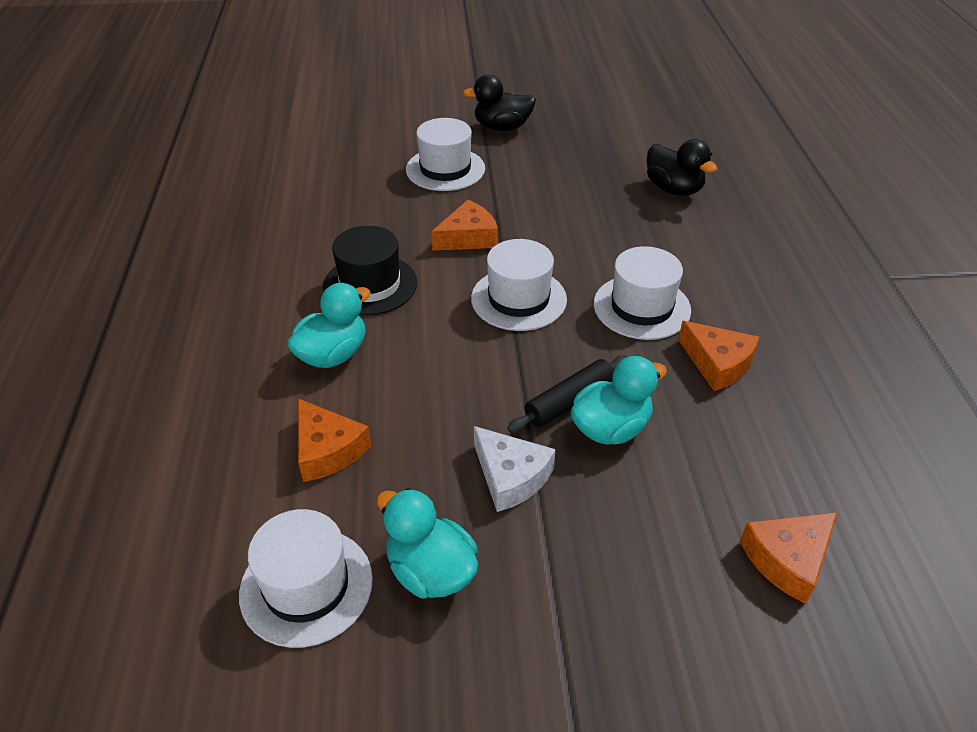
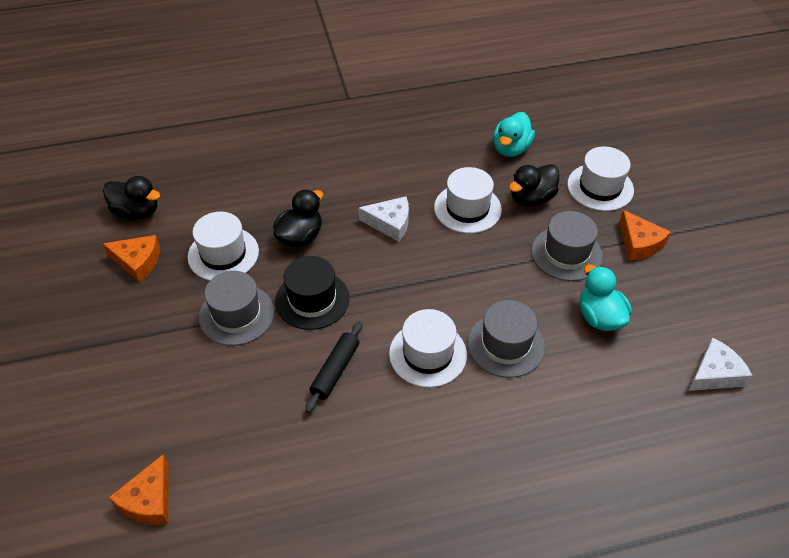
black duck: [463,75,536,131] [647,139,718,196] = 2 -> [103,176,160,220] [273,189,323,247] [509,164,559,207] = 3
grey hat: none = 0 -> [199,271,274,346] [468,300,545,378] [531,211,603,281] = 3
orange cheese: [298,398,371,482] [431,200,498,251] [678,321,759,391] [740,512,837,604] = 4 -> [102,235,160,282] [109,454,168,525] [619,210,671,260] = 3
turquoise duck: [287,283,371,368] [376,488,478,599] [571,356,667,445] = 3 -> [493,112,535,157] [580,264,632,331] = 2
white cheese: [474,426,556,512] = 1 -> [358,196,409,242] [688,338,753,391] = 2

